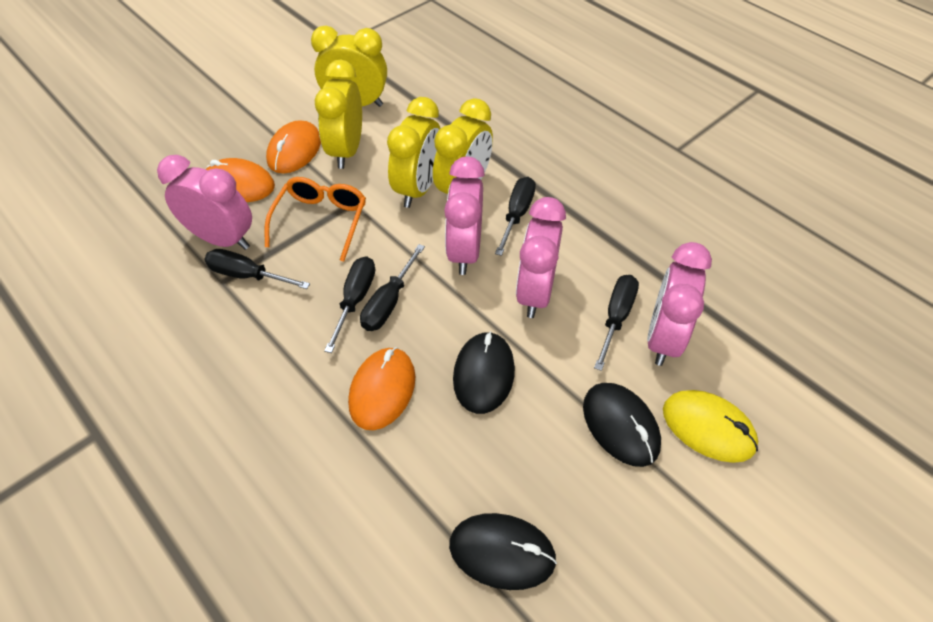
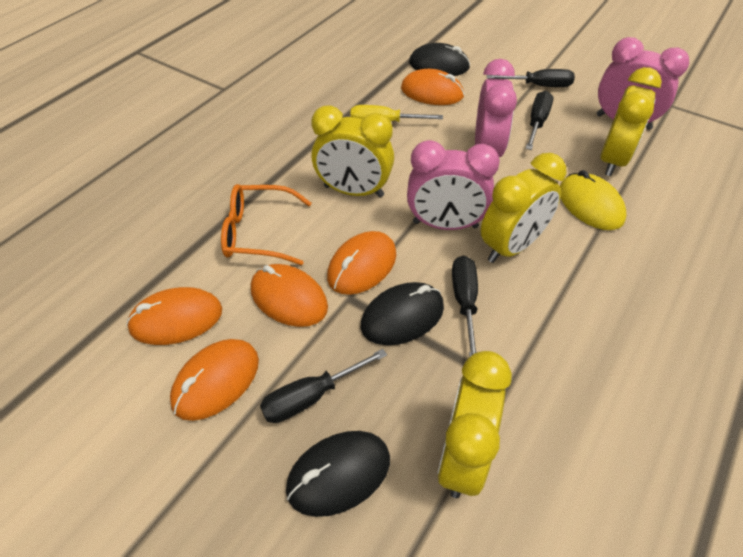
black screwdriver: [204,249,310,289] [324,256,375,353] [360,244,425,331] [495,177,536,256] [594,275,639,371] = 5 -> [260,349,387,423] [452,256,478,357] [487,69,575,87] [525,91,554,150] = 4
orange mouse: [205,158,275,202] [266,120,321,174] [348,347,415,430] = 3 -> [126,287,222,345] [170,339,259,421] [251,264,328,327] [327,231,396,295] [401,69,464,105] = 5
pink clock: [157,155,252,250] [444,157,485,275] [516,197,566,318] [647,242,712,366] = 4 -> [407,140,500,230] [475,59,517,157] [597,37,689,130] = 3
yellow screwdriver: none = 0 -> [350,105,443,122] = 1

